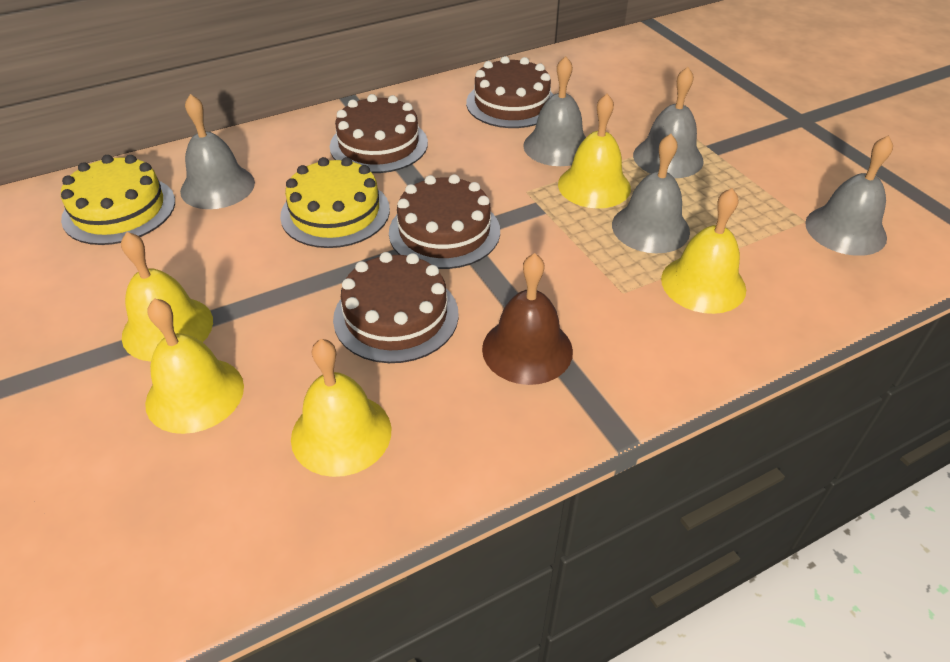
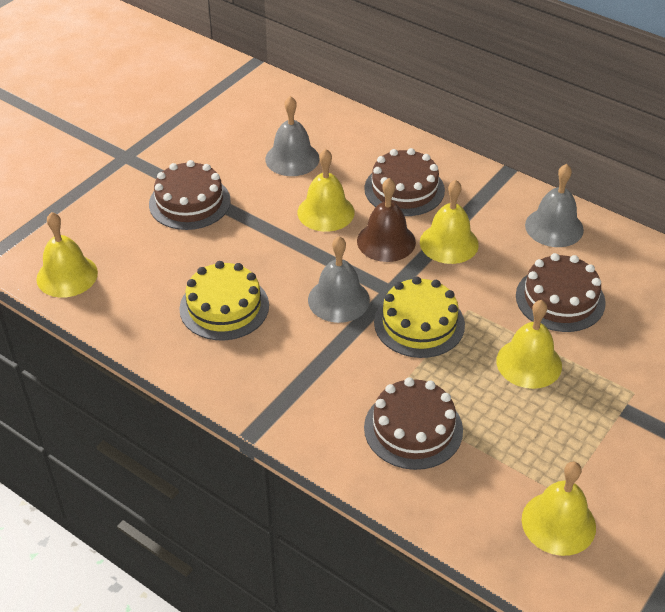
grey bell: [180,94,255,209] [523,56,586,166] [612,134,690,253] [633,67,704,178] [805,135,893,256] = 5 -> [265,96,319,176] [308,236,370,323] [525,164,584,247] = 3

